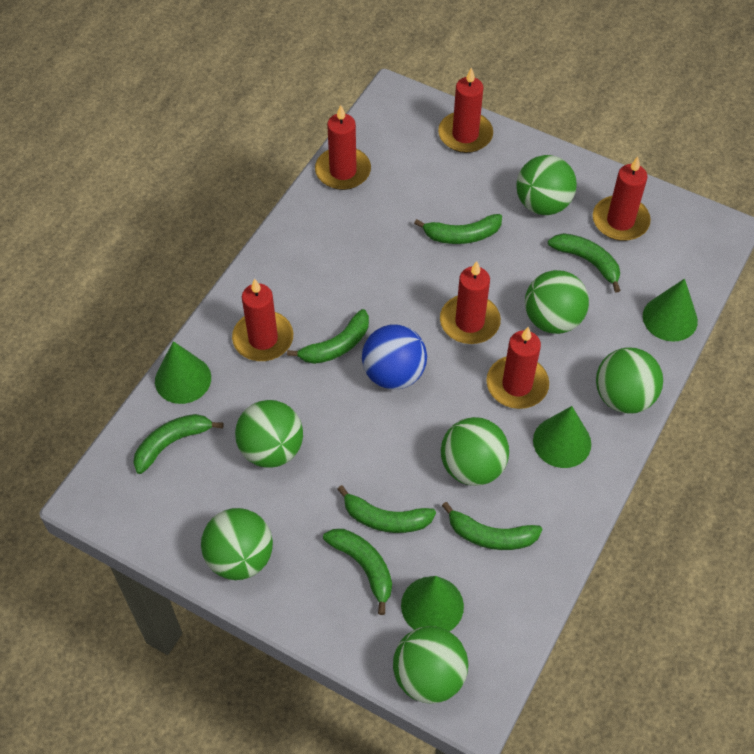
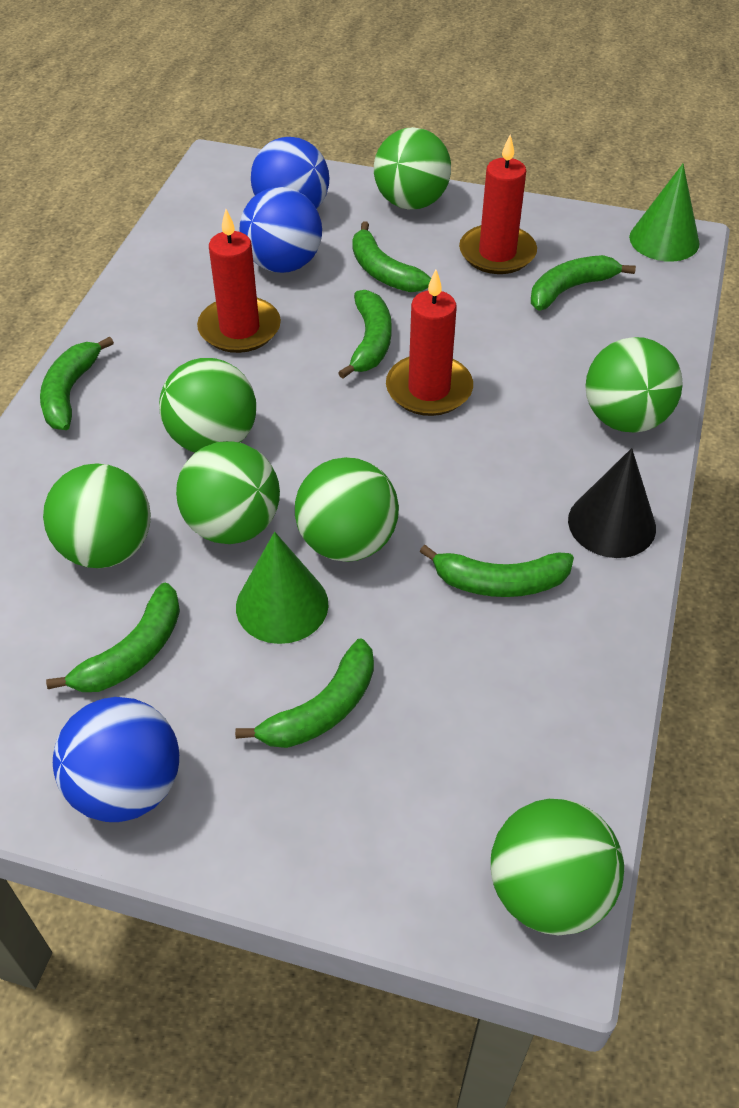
black cone: none = 0 -> [568,448,656,558] = 1
blue ball: [362,325,427,390] = 1 -> [53,697,179,822] [240,187,322,273] [251,137,329,209] = 3
green cone: [155,341,211,404] [401,576,464,632] [533,406,591,468] [643,278,698,342] = 4 -> [236,532,329,644] [629,164,700,262] = 2
red candle: [232,278,293,361] [315,105,371,190] [438,67,493,153] [440,261,501,344] [486,327,549,409] [593,157,651,241] = 6 -> [197,209,281,353] [386,270,473,416] [459,134,537,274] = 3

